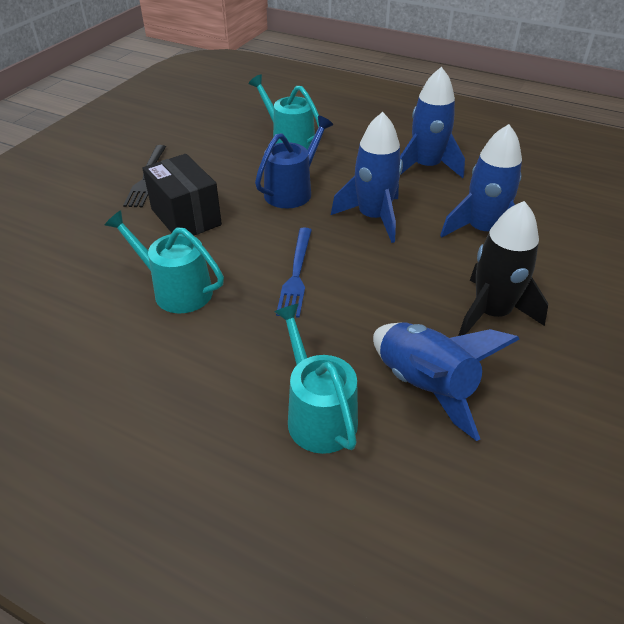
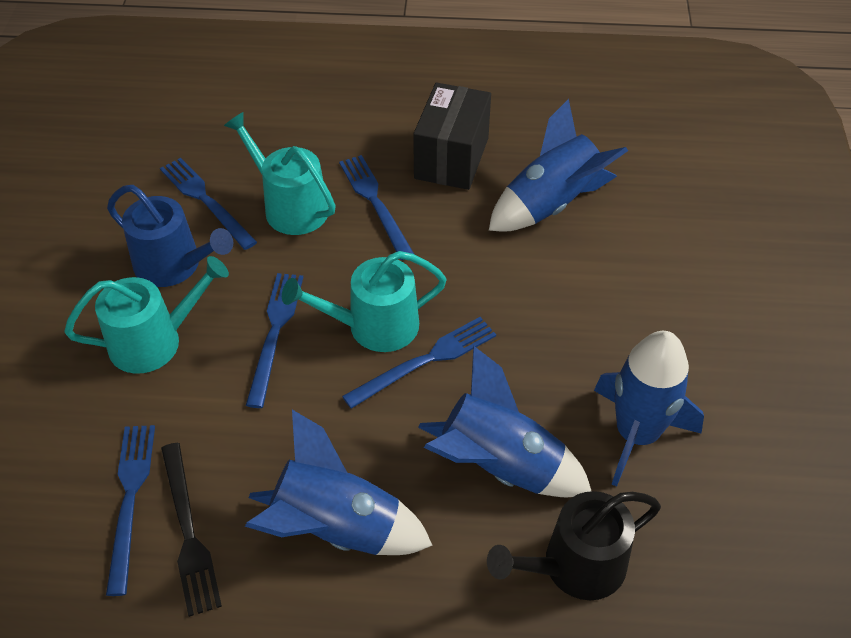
black rocket: [458,201,548,336] = 1 -> none = 0
black watering can: none = 0 -> [487,491,661,600] = 1
blue fork: [276,228,312,318] = 1 -> [106,425,155,596] [160,158,257,250] [246,273,303,408] [339,155,415,260] [342,317,496,409] = 5

